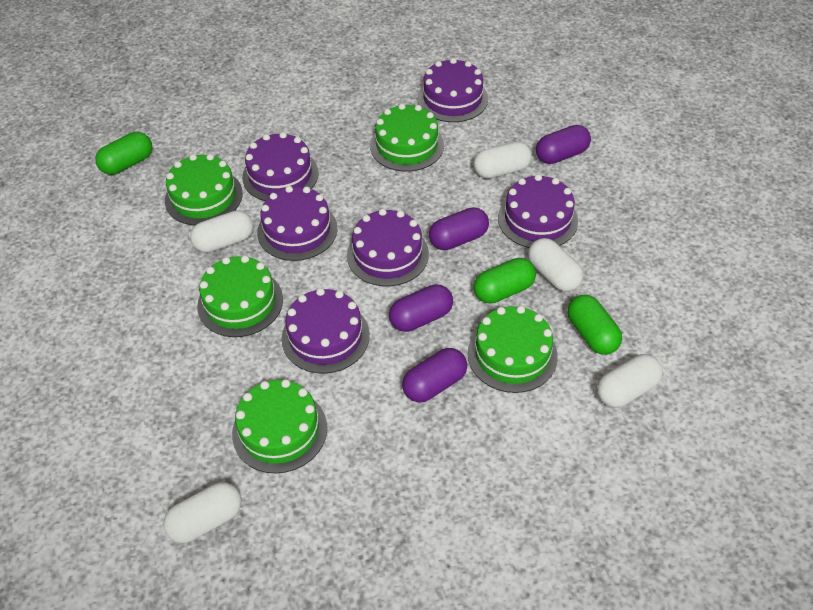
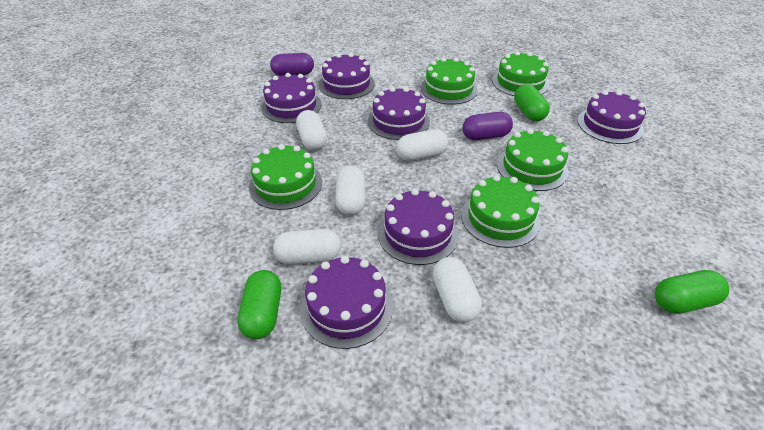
purple capsule: [389,284,453,332] [402,348,467,402] [429,207,489,250] [536,125,591,164] = 4 -> [270,53,314,76] [462,112,513,140] = 2

